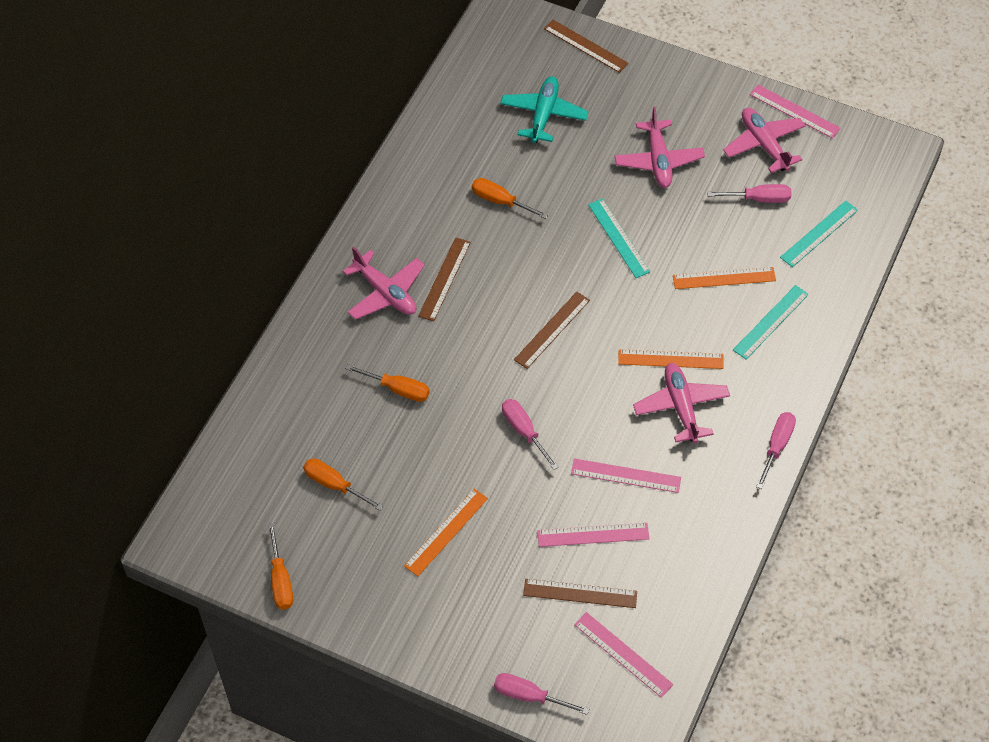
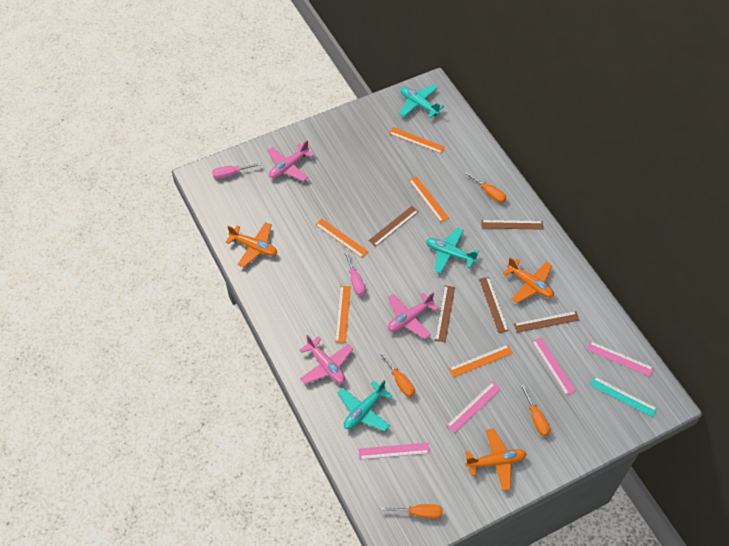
brown ruler: [418,237,471,321] [514,292,590,369] [523,579,637,608] [544,20,629,73] = 4 -> [368,206,419,247] [435,285,455,342] [479,277,509,333] [481,220,543,230] [514,311,579,333] = 5
orange plane: none = 0 -> [225,222,277,267] [465,429,526,491] [503,258,554,303] = 3
orange ruler: [404,489,488,576] [618,349,724,369] [673,267,776,289] = 3 -> [315,219,368,258] [335,286,351,343] [389,127,445,154] [409,177,449,222] [449,345,513,378] = 5
pink plane: [343,246,425,320] [615,107,705,188] [633,363,730,443] [723,108,806,173] = 4 -> [267,140,314,181] [300,335,353,384] [388,292,439,339] = 3
pink screwdriver: [494,673,589,715] [502,399,559,470] [707,184,791,203] [756,412,796,489] = 4 -> [212,163,262,179] [344,251,365,296] = 2
turquoise plane: [500,76,589,143] = 1 -> [338,380,393,431] [399,85,444,118] [426,228,479,273] = 3
turquoise ruler: [588,199,650,278] [733,285,809,360] [780,201,858,267] = 3 -> [590,376,657,417] = 1

